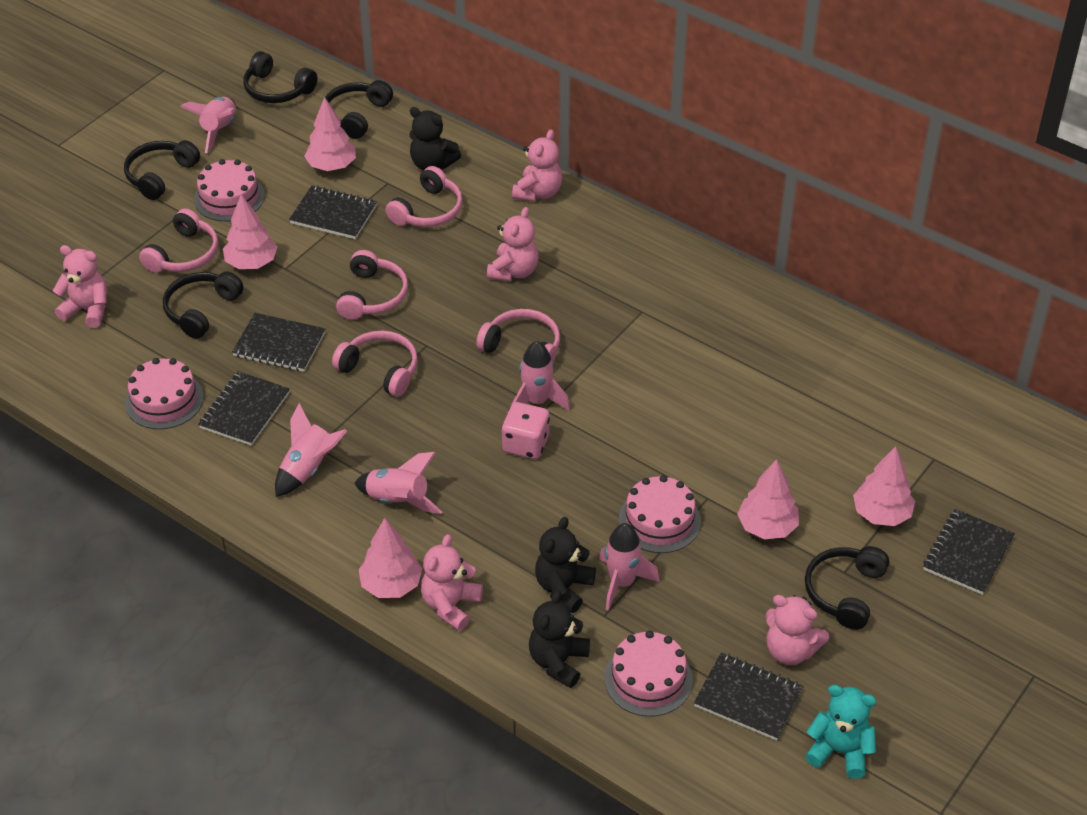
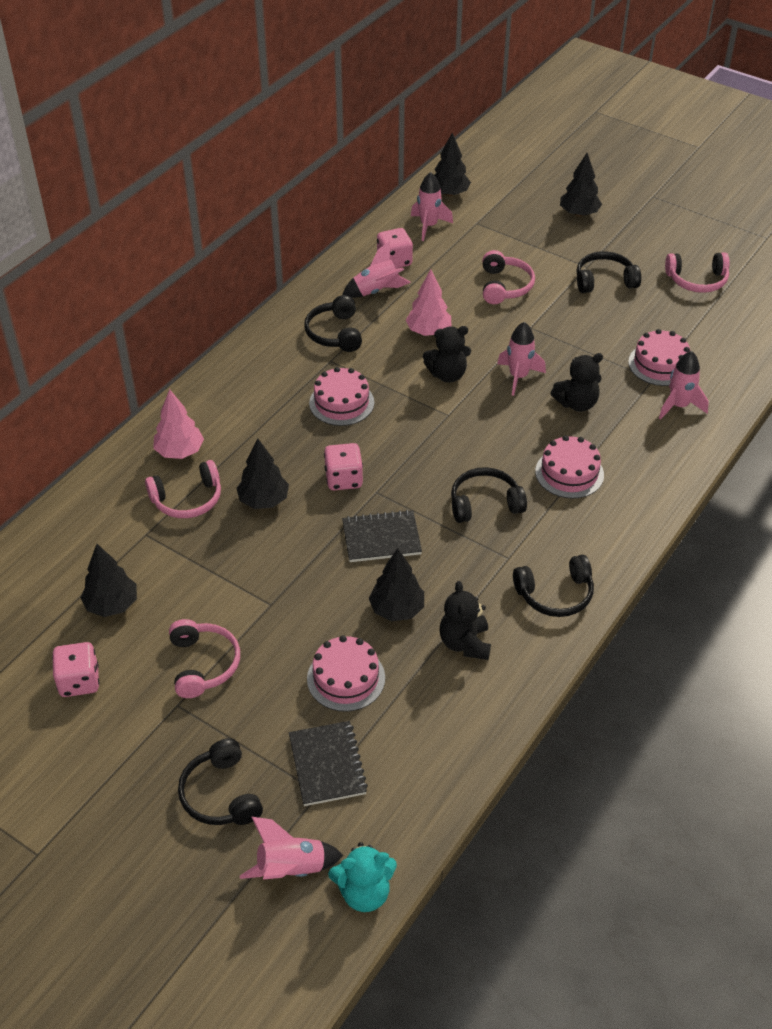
black notebook: [198,371,290,446] [232,313,325,372] [289,185,377,239] [694,652,804,741] [923,509,1015,595] = 5 -> [289,721,368,806] [342,510,422,562] = 2
black tree: none = 0 -> [80,544,137,617] [236,438,289,509] [369,548,424,621] [435,133,471,196] [560,153,602,217] = 5
pink dice: [502,402,550,459] = 1 -> [52,642,99,697] [324,443,363,490] [377,228,413,268] = 3
pink headphones: [139,209,218,273] [332,331,418,397] [336,250,408,320] [385,166,462,227] [476,309,560,363] = 5 -> [145,460,221,518] [169,619,240,698] [483,250,535,304] [665,252,730,293] = 4
pink teddy bear: [53,245,107,328] [421,534,483,631] [487,207,539,281] [512,129,562,201] [766,595,829,665] = 5 -> none = 0
pink tree: [223,194,277,269] [304,97,356,171] [359,518,422,598] [737,459,799,539] [853,446,915,526] = 5 -> [153,389,204,459] [406,269,451,336] = 2

